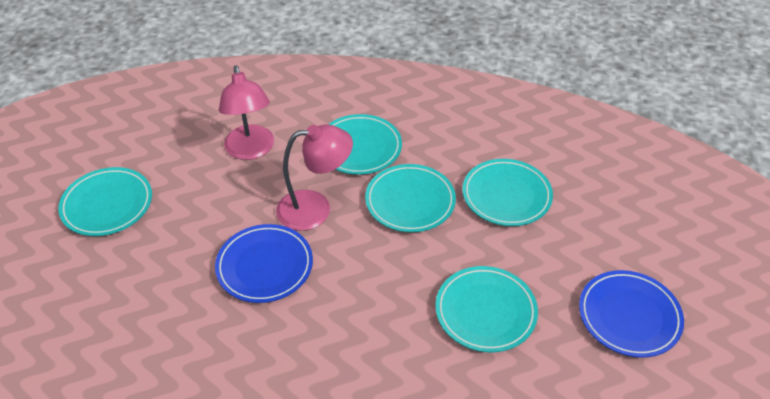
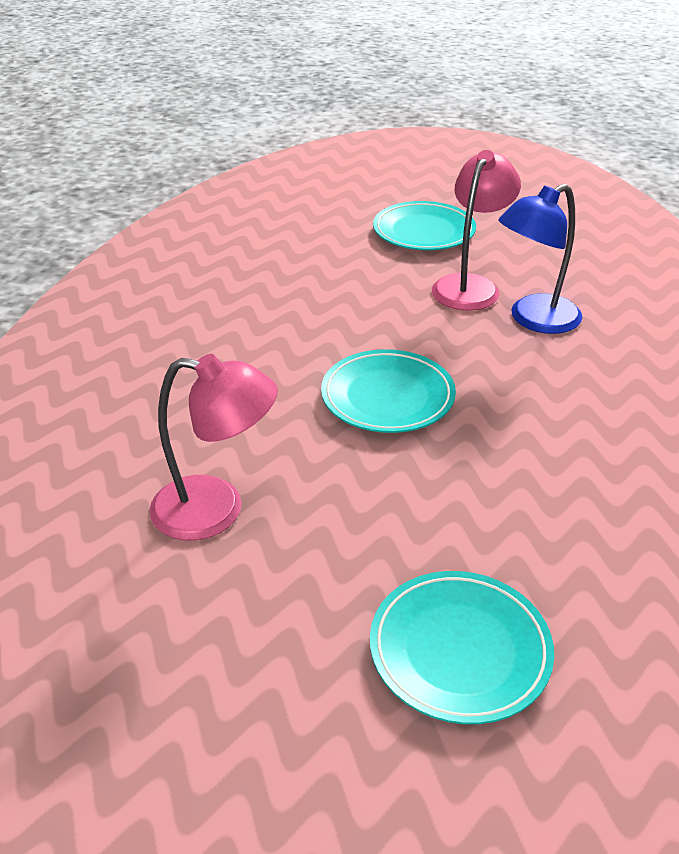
blue lamp: none = 0 -> [498,184,582,334] = 1
blue plate: [215,224,313,303] [579,270,684,358] = 2 -> none = 0
turquoise plate: [58,167,152,236] [328,114,402,175] [365,164,456,232] [436,266,538,352] [462,159,553,226] = 5 -> [321,349,456,433] [370,571,554,724] [373,201,476,250] = 3

